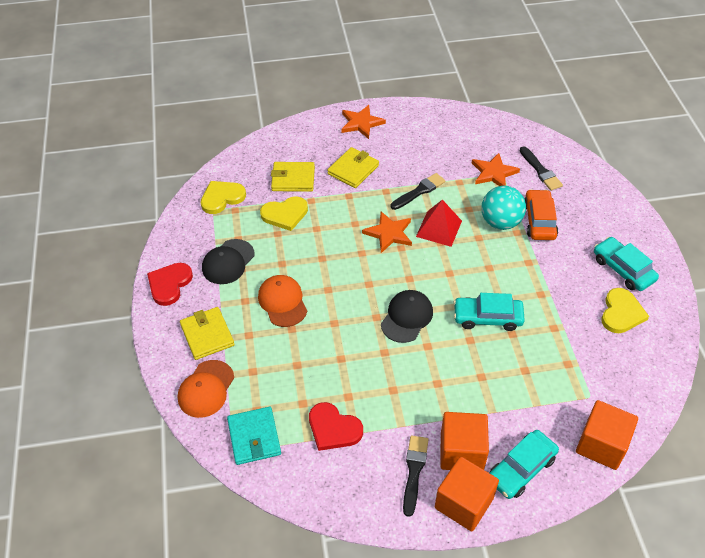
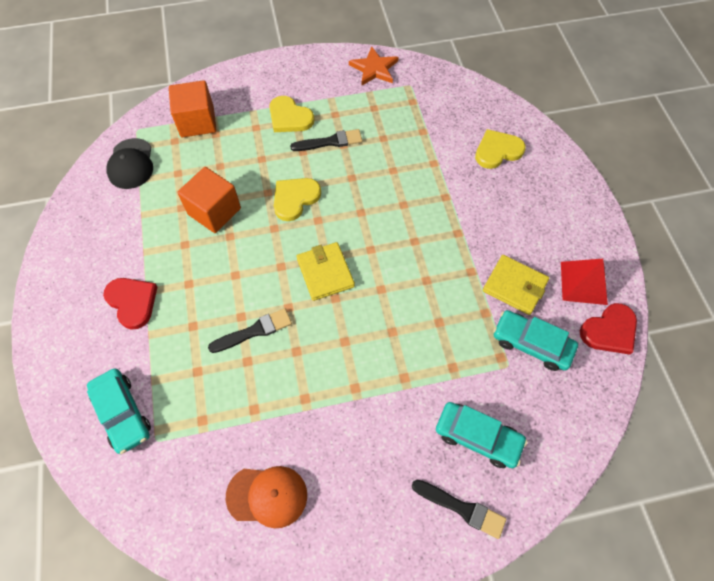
black cap: [202,239,254,284] [381,290,433,343] = 2 -> [106,138,153,189] = 1
orange cap: [178,360,234,418] [258,275,307,327] = 2 -> [226,466,307,528] = 1
orange car: [524,189,558,240] = 1 -> none = 0
orange cube: [435,457,499,532] [440,412,489,470] [576,400,638,470] = 3 -> [169,80,217,137] [177,167,241,233] = 2
orange star: [341,105,386,139] [362,211,412,253] [472,153,520,186] = 3 -> [349,46,399,86] = 1
turquoise ball: [481,186,526,230] = 1 -> none = 0
turquoise wallet: [227,407,281,465] = 1 -> none = 0
yellow wallet: [180,307,235,360] [271,162,315,192] [327,147,379,188] = 3 -> [296,242,355,301] [483,255,549,315] = 2

